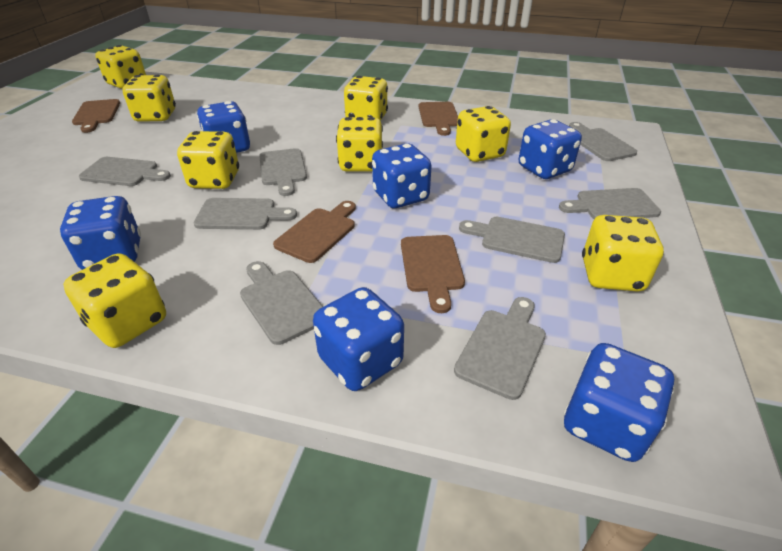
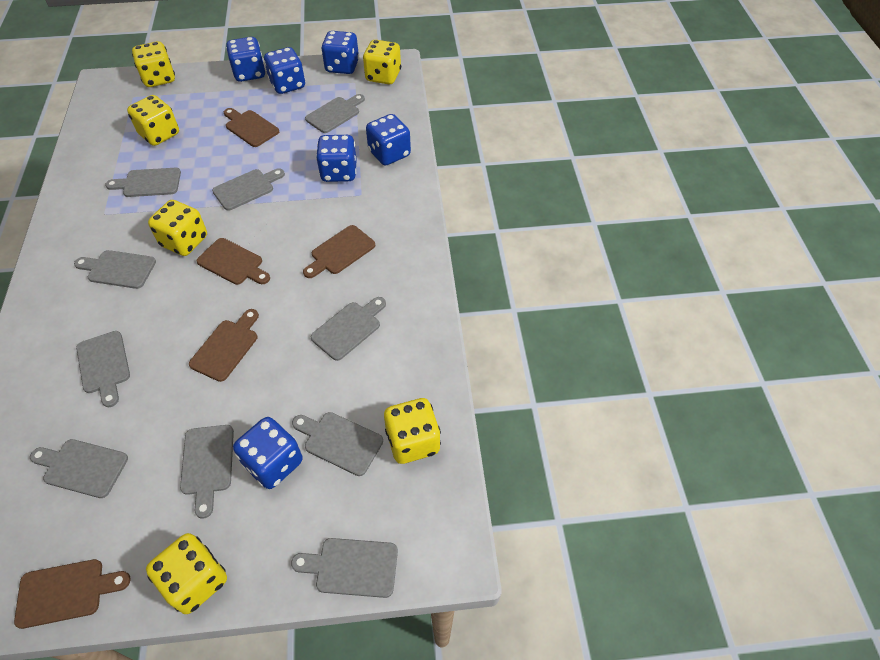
brown cutting board: [72,99,120,133] [273,201,356,263] [401,235,465,313] [419,102,458,136] = 4 -> [14,559,131,629] [189,309,259,382] [197,238,270,285] [224,108,279,147] [303,225,375,278] = 5
grey cutting board: [79,157,171,186] [194,198,297,230] [240,261,323,345] [259,148,307,196] [454,297,546,400] [459,217,565,263] [559,188,661,219] [569,122,637,161] = 8 -> [30,439,128,498] [74,250,156,289] [76,331,130,407] [105,168,181,197] [180,425,234,519] [212,168,285,211] [291,538,398,598] [292,412,383,476] [305,94,365,133] [311,297,386,361] = 10
yellow dice: [63,253,166,348] [95,45,146,89] [122,74,176,122] [177,131,239,189] [336,117,383,172] [344,76,388,121] [456,106,511,162] [582,215,664,292] = 8 -> [127,95,179,146] [132,41,175,87] [146,533,227,614] [148,200,207,256] [363,40,401,84] [384,398,441,464] = 6

